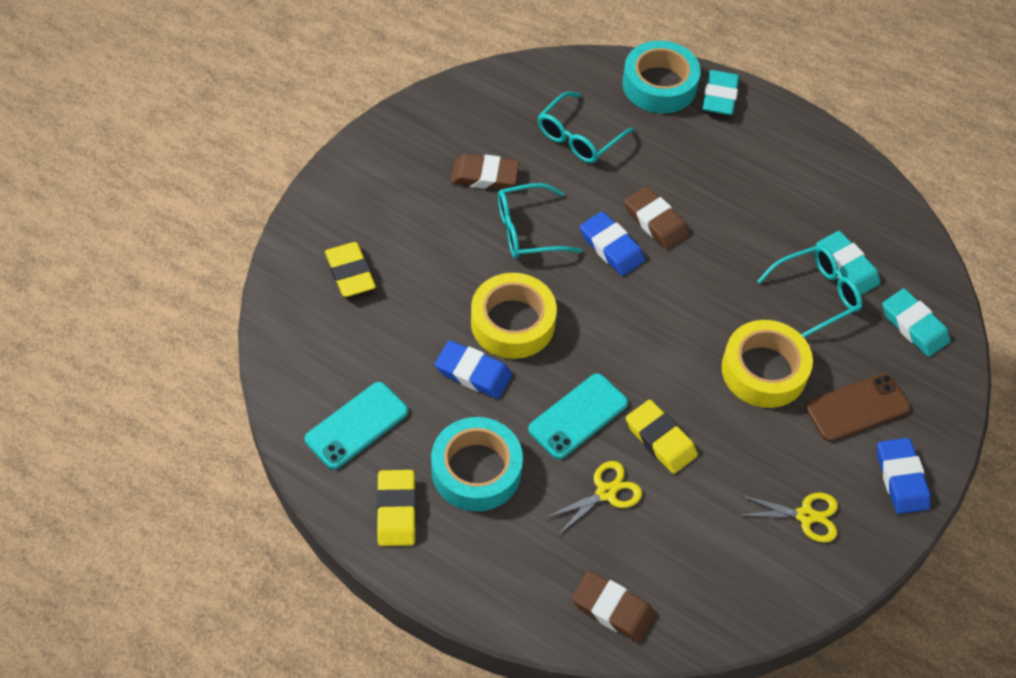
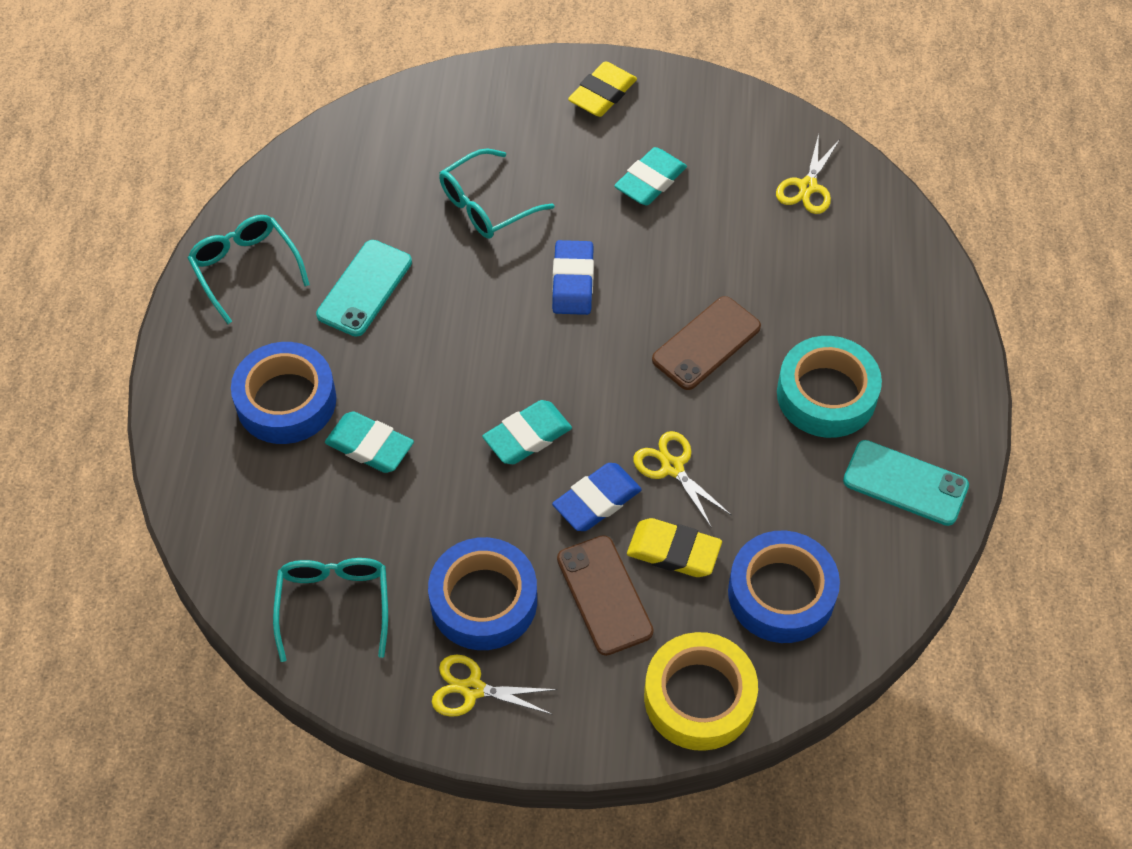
blue eraser: [435,340,512,399] [580,211,645,276] [877,438,931,514] = 3 -> [552,240,594,315] [552,463,642,531] = 2
blue tape: none = 0 -> [231,342,337,444] [428,537,537,650] [728,531,840,643] = 3
brown eraser: [450,154,520,190] [572,571,656,643] [624,186,689,249] = 3 -> none = 0
brown phone: [805,373,911,442] = 1 -> [557,535,654,656] [652,296,761,390] = 2
turquoise tape: [431,417,523,511] [622,41,701,114] = 2 -> [777,336,882,438] = 1
yellow eraser: [325,242,376,297] [376,470,416,546] [626,400,698,474] = 3 -> [568,61,637,117] [627,518,722,577] = 2
yellow scissors: [544,461,642,536] [737,492,838,543] = 2 -> [432,654,558,717] [633,431,732,528] [776,134,840,214] = 3
yellow tape: [471,273,557,359] [722,320,813,408] = 2 -> [644,632,758,751] = 1

